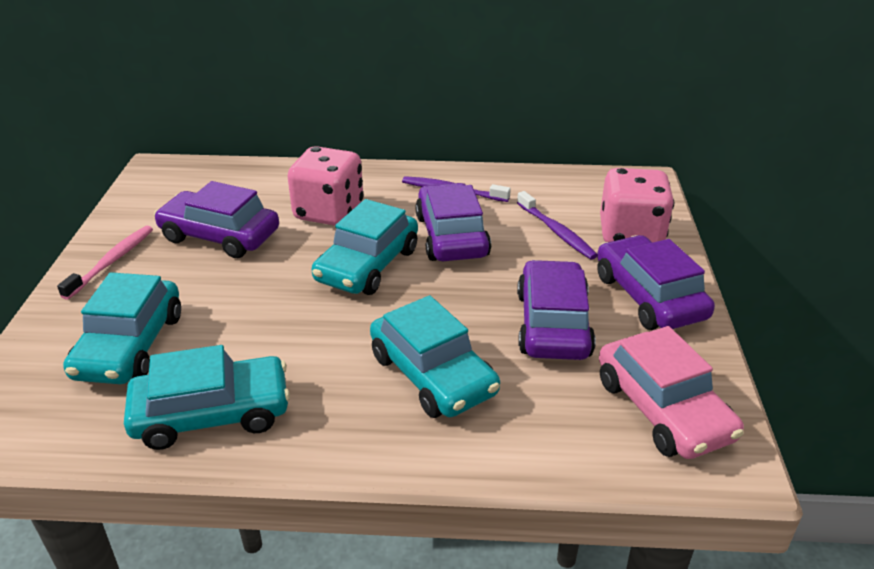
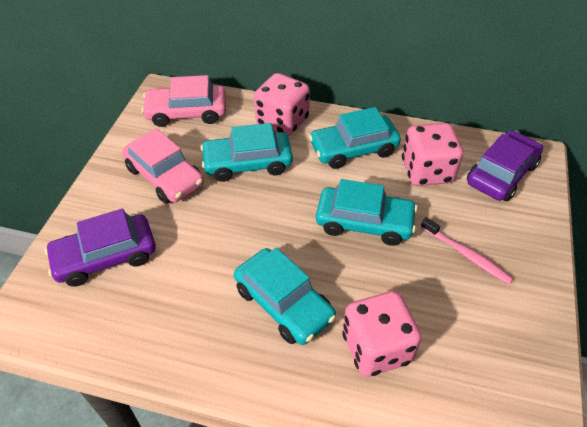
pink car: [599,326,744,459] = 1 -> [122,128,204,204] [142,75,226,127] = 2
pink dice: [287,146,364,226] [600,168,674,243] = 2 -> [254,73,310,136] [342,291,422,377] [402,123,463,186] = 3
purple car: [154,181,279,258] [415,183,491,261] [517,260,596,360] [597,235,715,330] = 4 -> [45,209,156,287] [467,130,543,201] = 2
purple toothbrush: [402,176,511,202] [517,191,597,259] = 2 -> none = 0

